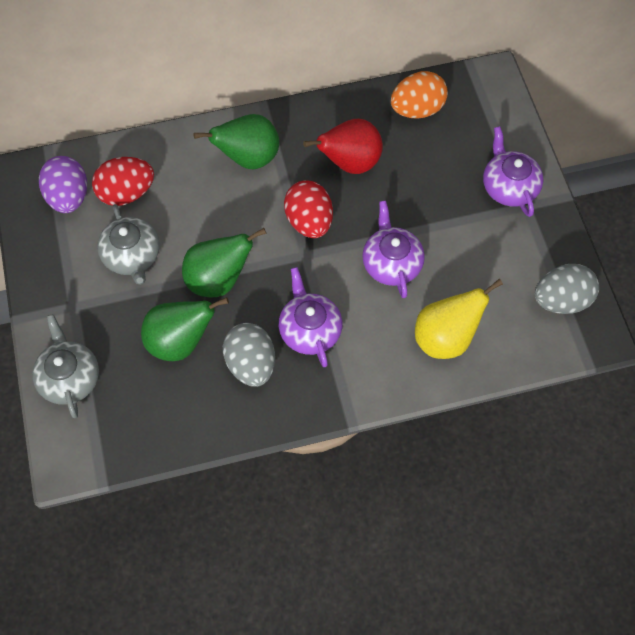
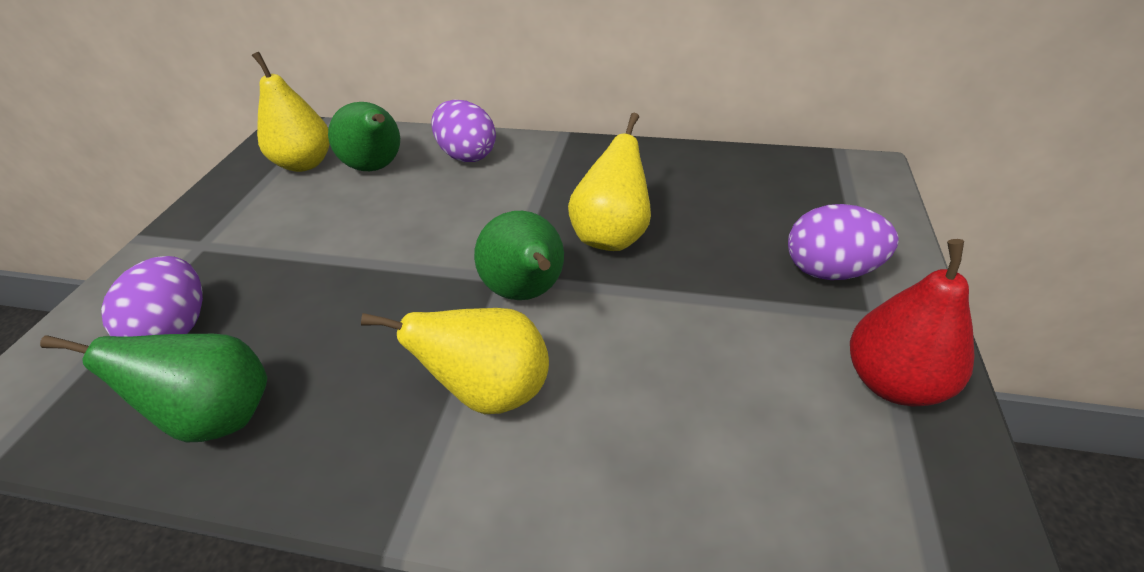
grey egg: [223,323,275,387] [535,264,599,314] = 2 -> none = 0
grey teapot: [32,314,99,418] [97,204,160,285] = 2 -> none = 0
orange egg: [391,71,448,119] = 1 -> none = 0
purple egg: [39,156,87,213] = 1 -> [101,256,203,337] [431,100,496,162] [788,204,899,280] = 3
purple teapot: [278,267,343,367] [362,201,425,298] [483,126,544,217] = 3 -> none = 0
red egg: [92,157,154,206] [284,180,333,238] = 2 -> none = 0
yellow pear: [415,279,503,359] = 1 -> [252,52,330,172] [361,308,549,414] [568,113,651,251] = 3

